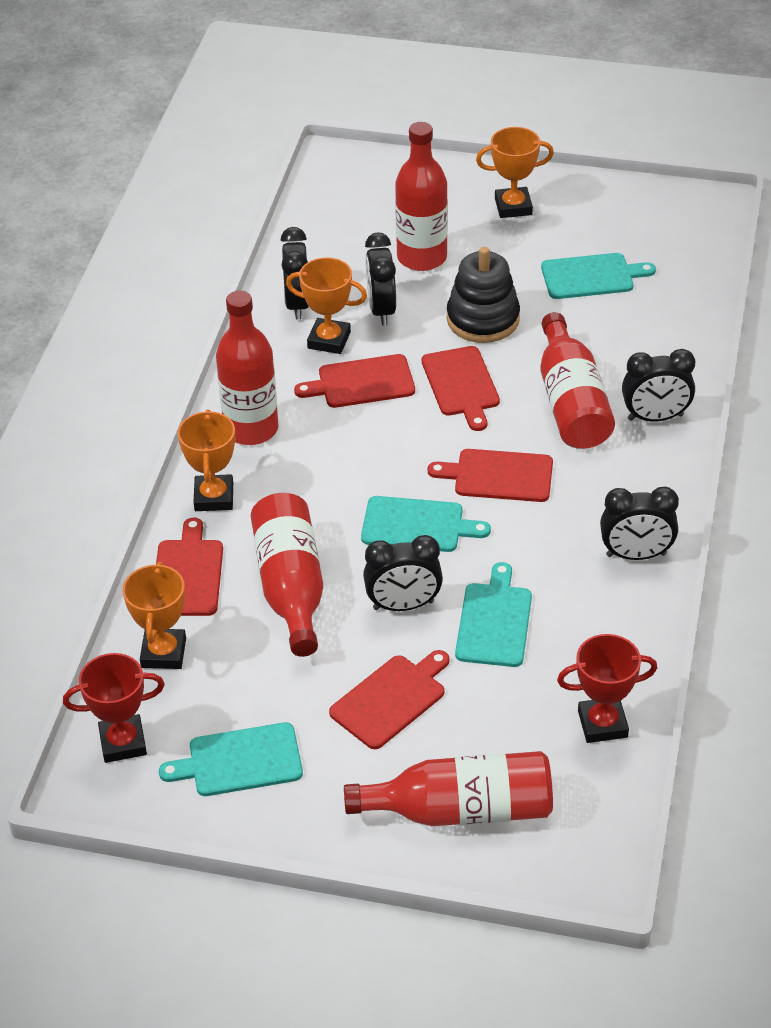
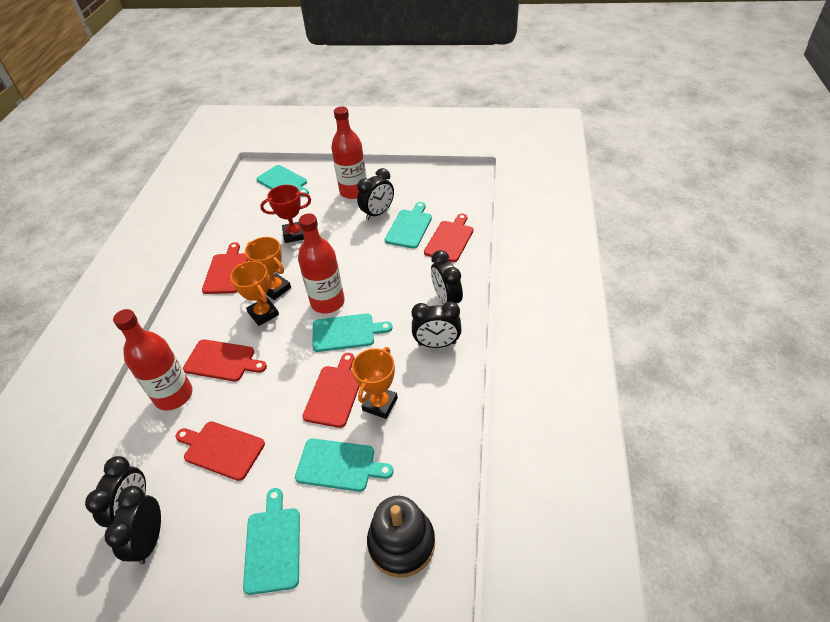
orange trophy: [123,562,186,669] [178,409,235,511] [286,257,367,354] [476,127,554,218] = 4 -> [230,261,279,326] [245,237,291,300] [352,347,398,419] = 3
red bottle: [216,290,278,445] [251,493,323,657] [344,751,553,826] [395,122,448,271] [540,312,615,449] = 5 -> [113,309,193,411] [298,214,345,314] [331,106,367,199] = 3
red trophy: [63,653,165,763] [557,634,657,743] = 2 -> [260,185,311,243] = 1
turquoise cutting board: [159,722,303,796] [361,496,491,552] [455,562,532,667] [541,253,656,299] = 4 -> [243,488,300,595] [256,165,309,197] [295,438,393,492] [313,313,392,352] [385,202,432,249] = 5

